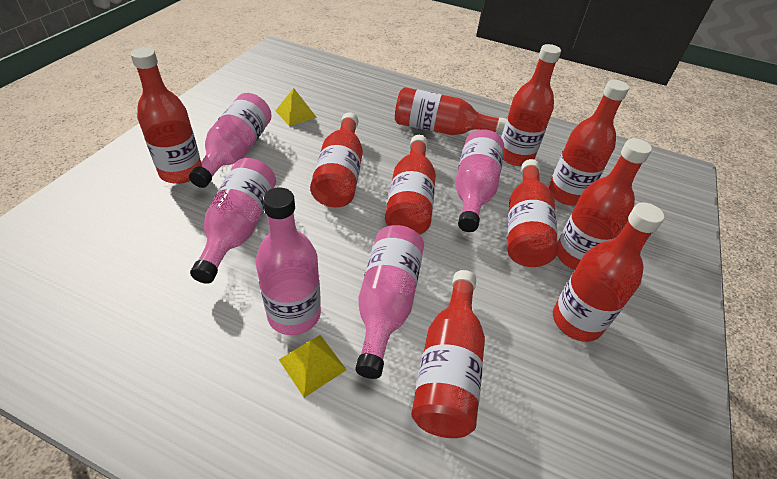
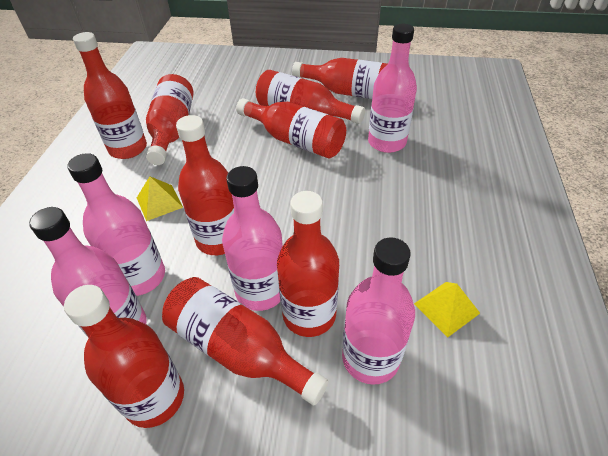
red bottle: [130,47,201,184] [310,112,363,207] [385,135,436,235] [395,87,507,135] [411,270,485,438] [501,44,561,166] [508,159,558,267] [549,80,629,206] [553,203,664,342] [557,138,652,270] = 10 -> [64,285,184,428] [73,32,147,159] [146,74,194,165] [162,277,329,406] [176,115,234,255] [236,98,346,158] [256,70,365,124] [277,191,339,337] [292,58,387,99] = 9

